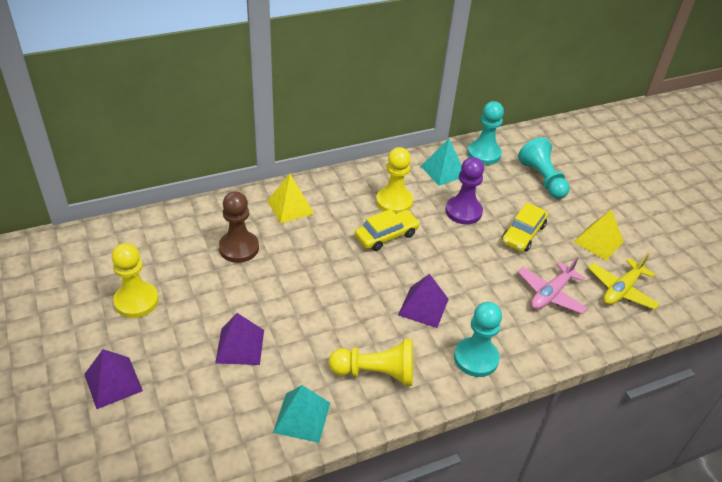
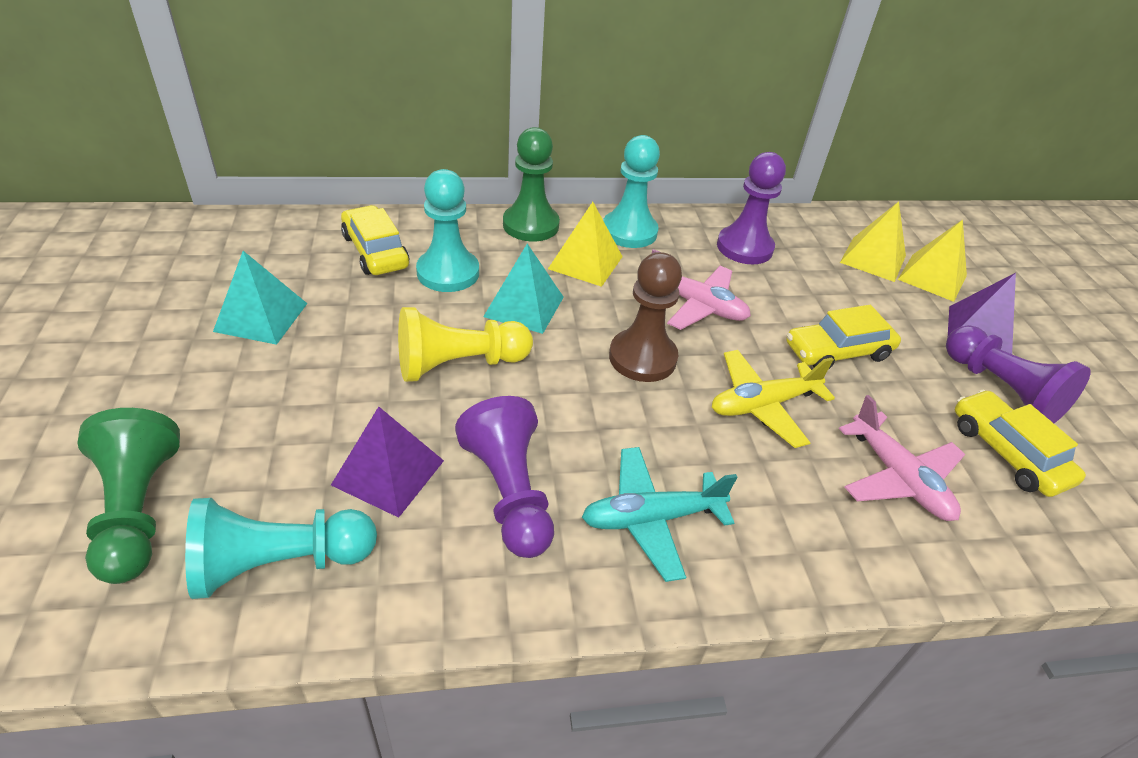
green pawn: none = 0 -> [77,408,180,584] [503,127,560,241] = 2
pink plane: [518,257,588,314] = 1 -> [652,249,751,330] [839,395,965,521] = 2
purple pawn: [445,157,484,224] = 1 -> [455,396,554,558] [717,152,786,264] [946,325,1091,423] = 3
purple pyramid: [84,349,143,409] [215,313,264,365] [398,274,449,328] = 3 -> [331,407,444,518] [948,273,1016,354] = 2
turquoise plane: none = 0 -> [582,447,737,582] = 1
yellow car: [355,209,420,251] [502,202,548,252] = 2 -> [341,205,409,275] [786,305,901,369] [955,390,1086,497] = 3
yellow pawn: [112,243,159,318] [329,339,413,386] [376,147,413,213] = 3 -> [398,307,533,382] = 1
yellow pyramid: [267,174,314,223] [574,209,623,260] = 2 -> [548,202,623,287] [840,201,906,282] [898,220,967,302] = 3

